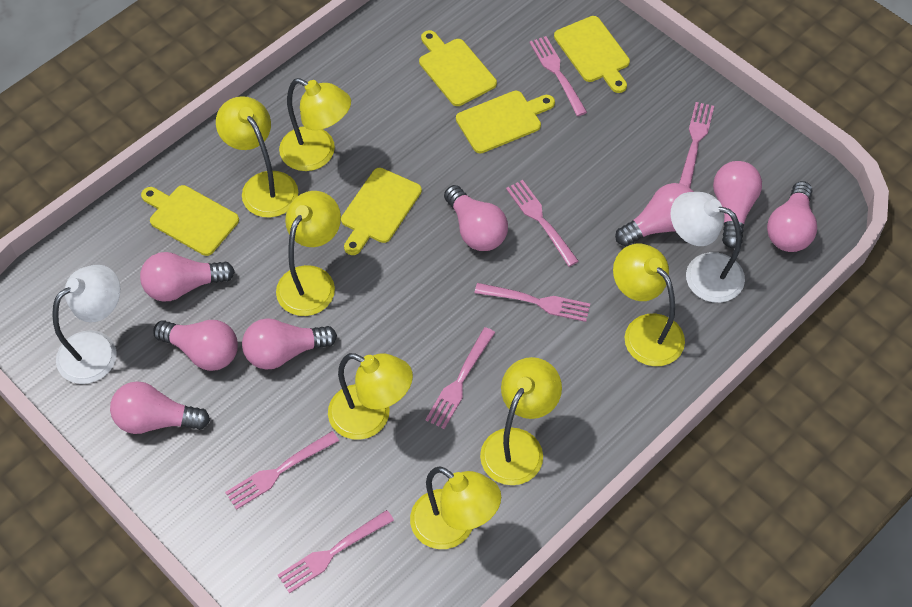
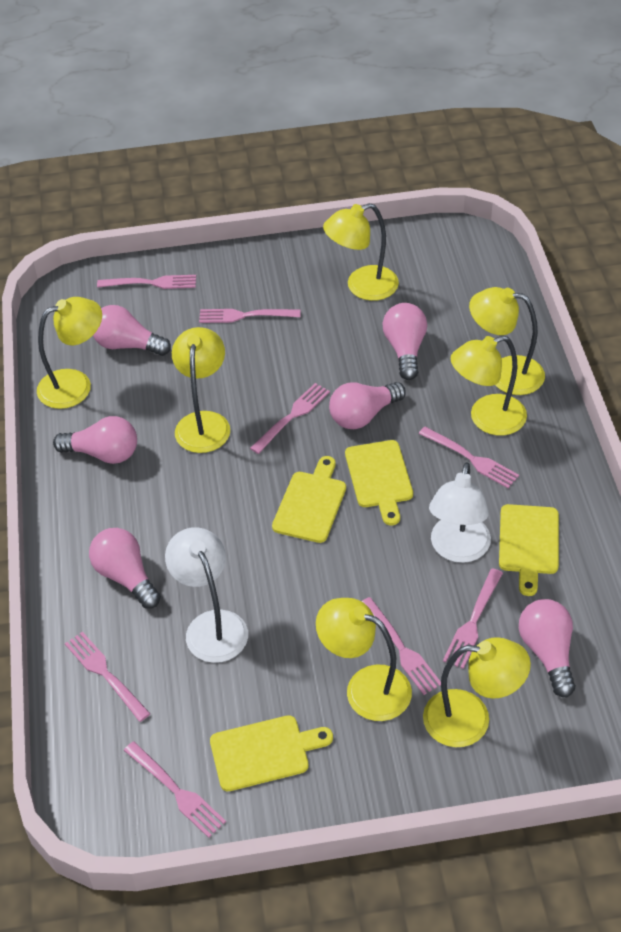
pink fork: [225,431,339,510] [278,510,394,593] [425,327,495,429] [475,283,590,322] [506,180,579,267] [529,36,587,116] [679,102,714,188] = 7 -> [65,632,151,722] [97,275,196,289] [124,741,226,838] [199,309,300,323] [250,383,330,454] [361,597,441,695] [419,427,519,488] [443,568,503,669] = 8
pink light bulb: [110,381,210,434] [140,252,235,302] [153,320,238,371] [242,318,337,370] [444,185,508,251] [615,183,694,246] [713,161,762,248] [767,181,817,252] = 8 -> [53,416,137,464] [89,528,161,609] [93,305,171,356] [329,382,406,429] [383,303,427,380] [519,599,575,697] = 6
yellow cutting board: [141,185,239,256] [341,168,422,255] [419,30,497,106] [456,91,555,153] [554,16,630,93] = 5 -> [210,715,333,791] [272,456,346,543] [345,440,413,525] [499,504,559,596] = 4

